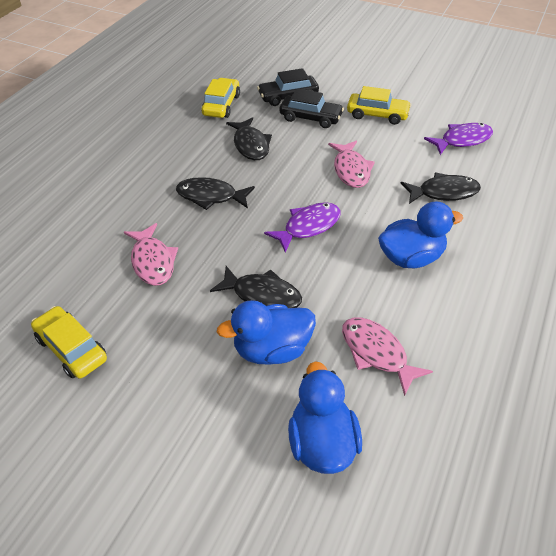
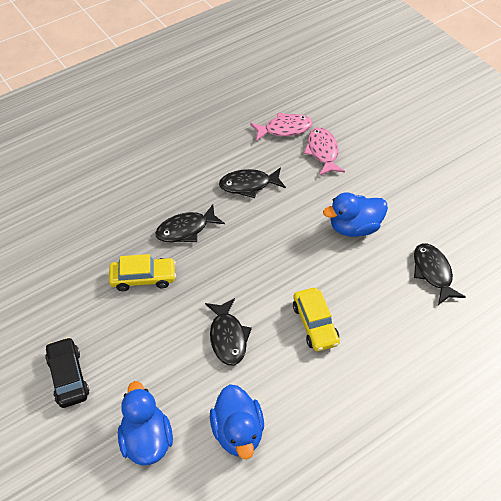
black car: [257,68,319,106] [279,88,344,128] = 2 -> [45,337,89,408] = 1
pink fish: [124,223,178,286] [328,141,375,188] [342,317,433,396] = 3 -> [250,113,313,141] [304,127,345,176] = 2
purple fish: [264,202,341,253] [424,123,493,155] = 2 -> none = 0
yellow car: [31,306,107,379] [201,78,240,118] [347,86,411,125] = 3 -> [109,254,176,291] [293,288,340,352] = 2

